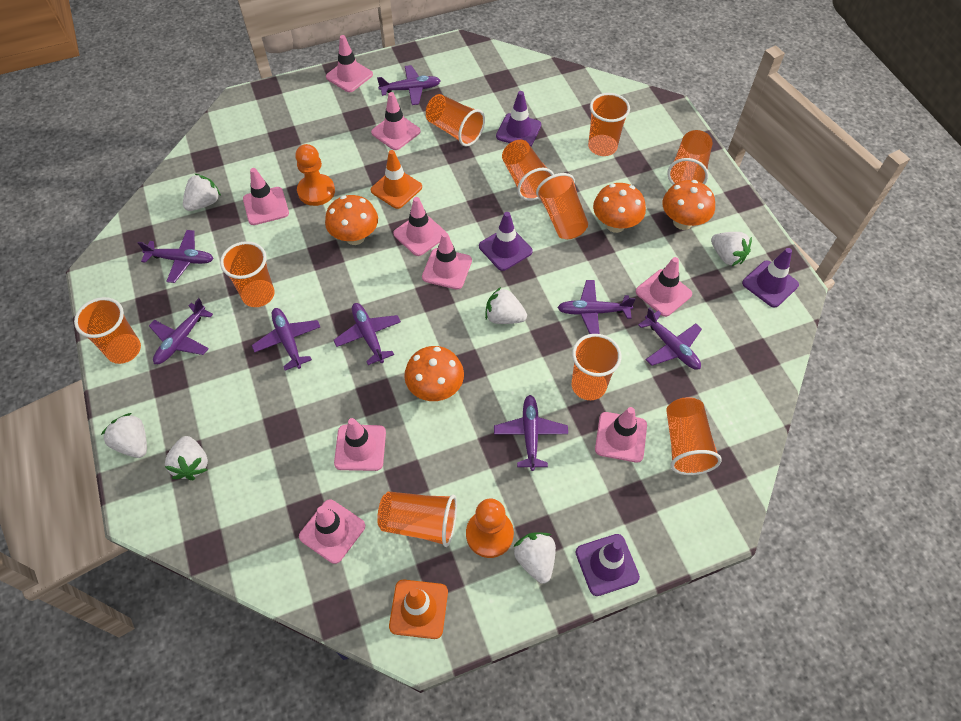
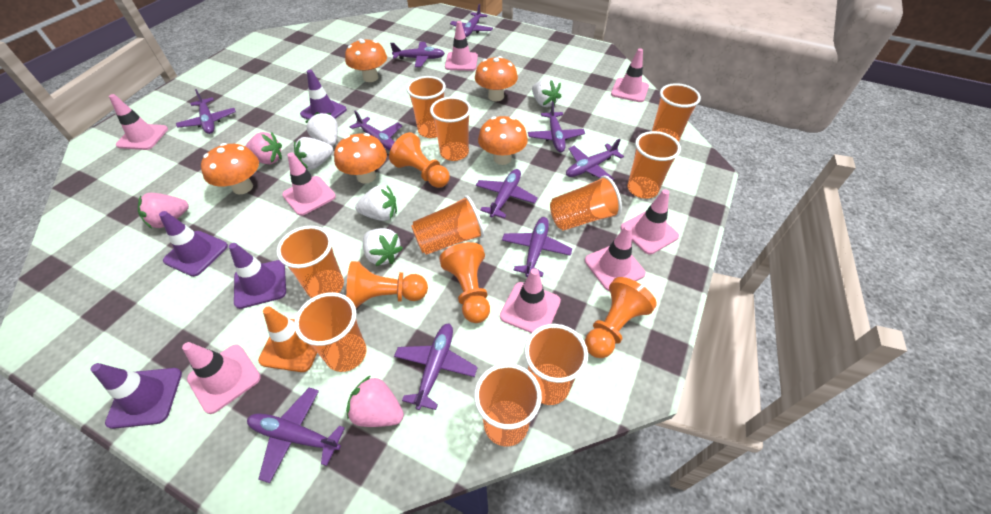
orange mushroom: [325,195,378,245] [404,346,464,401] [593,183,646,233] [662,180,715,230] = 4 -> [201,143,259,195] [334,133,387,184] [345,39,387,82] [475,56,518,101] [478,116,528,165] = 5
orange pawn: [295,144,335,206] [466,499,514,558] = 2 -> [346,261,428,309] [389,132,450,188] [439,242,490,323] [585,277,657,358] = 4
orange traffic cone: [371,150,422,209] [389,580,448,639] = 2 -> [258,307,317,372] = 1
pink strawberry: none = 0 -> [138,193,189,229] [245,132,282,164] [346,375,404,427] = 3
pink traffic cone: [243,168,289,225] [299,499,365,564] [326,35,373,92] [334,418,386,471] [371,92,421,150] [393,197,446,256] [422,232,472,290] [595,407,647,463] [636,257,692,317] = 9 -> [109,94,168,150] [182,342,261,414] [282,153,336,216] [445,21,478,71] [500,268,561,333] [585,225,646,291] [611,48,649,102] [620,189,679,254] = 8
purple plane: [138,230,214,283] [149,298,213,364] [252,308,320,370] [334,303,401,365] [377,65,441,105] [494,395,568,471] [557,280,635,334] [638,307,702,370] = 8 -> [176,89,236,134] [247,388,345,483] [350,111,403,151] [390,42,445,67] [394,323,478,410] [450,4,493,37] [476,169,538,218] [502,217,572,277] [528,101,585,152] [566,139,624,180] = 10
white strawberry: [101,413,147,458] [165,436,208,480] [183,174,221,211] [485,287,527,324] [513,532,556,584] [711,232,752,266] = 6 -> [294,137,333,169] [305,112,338,146] [355,185,397,221] [363,228,403,266] [532,78,562,107] = 5

